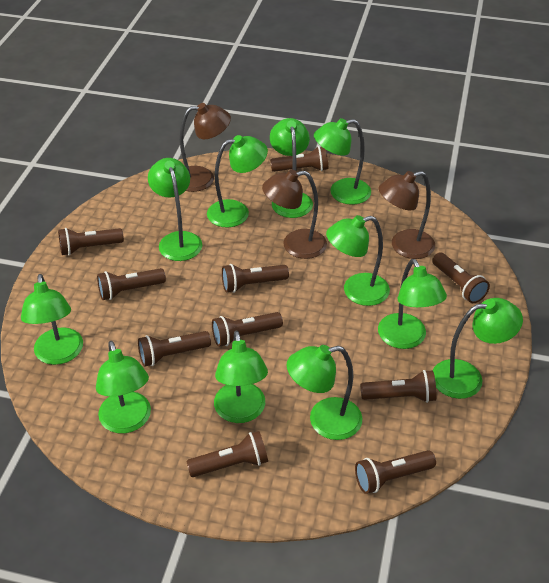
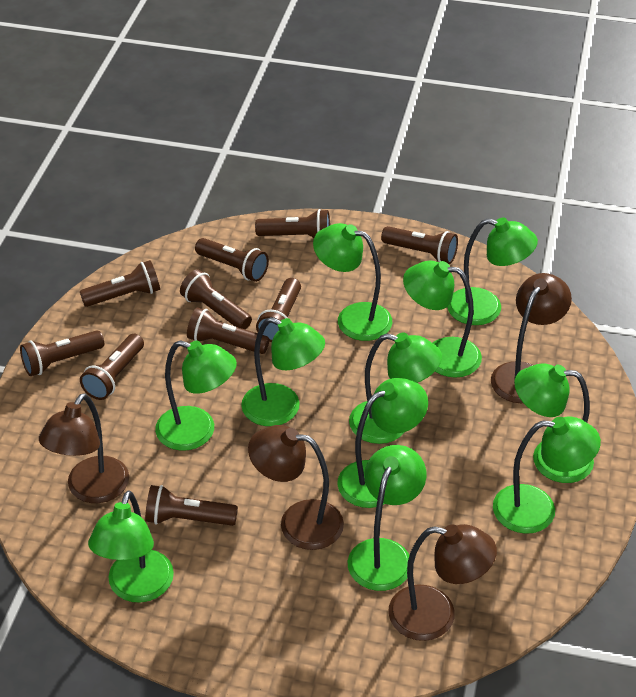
brown lamp: [180,103,231,192] [262,169,327,259] [379,171,435,259] = 3 -> [39,393,129,503] [248,425,344,550] [388,524,497,641] [491,273,572,403] = 4

